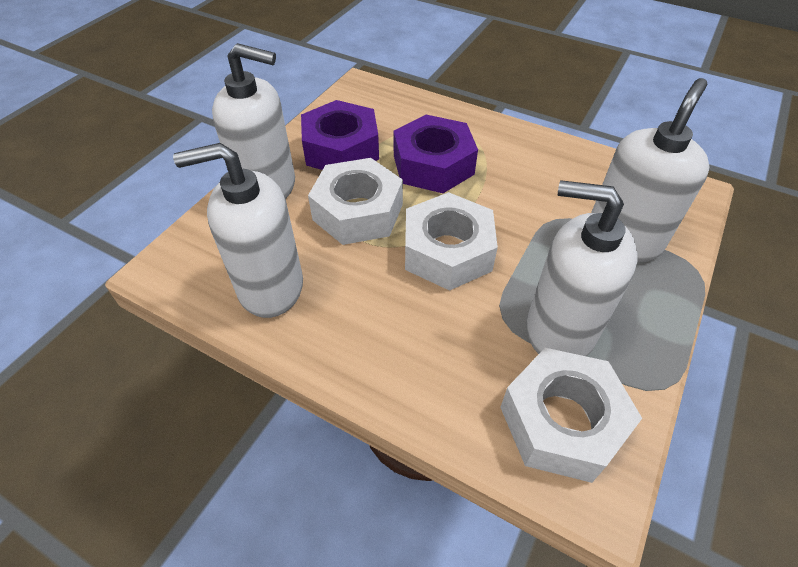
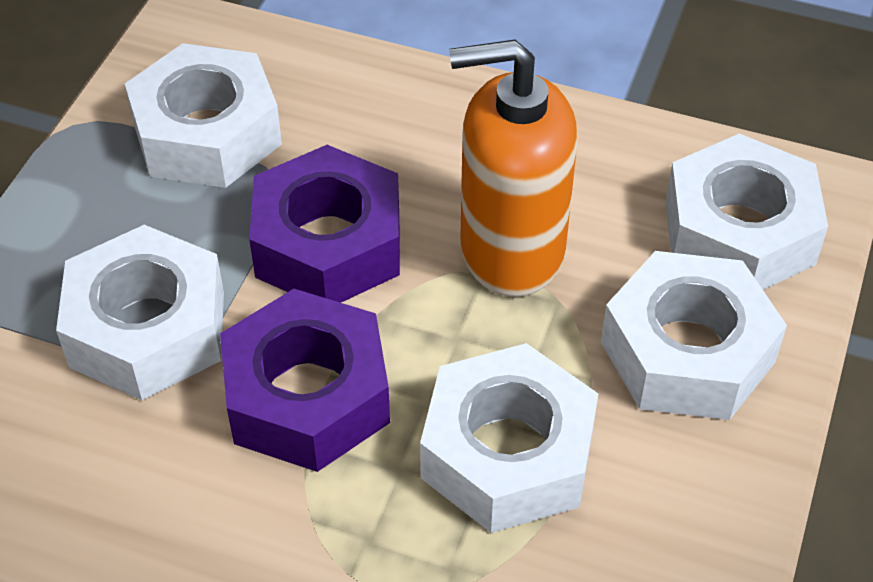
orange soap dispenser: none = 0 -> [450,40,577,297] = 1
white nut: [308,158,403,245] [405,192,498,291] [500,348,642,483] = 3 -> [56,225,224,400] [125,43,282,188] [420,343,598,533] [601,251,787,420] [665,133,828,290] = 5
white soap dispenser: [173,143,303,318] [212,43,295,199] [526,180,638,356] [591,78,710,262] = 4 -> none = 0

